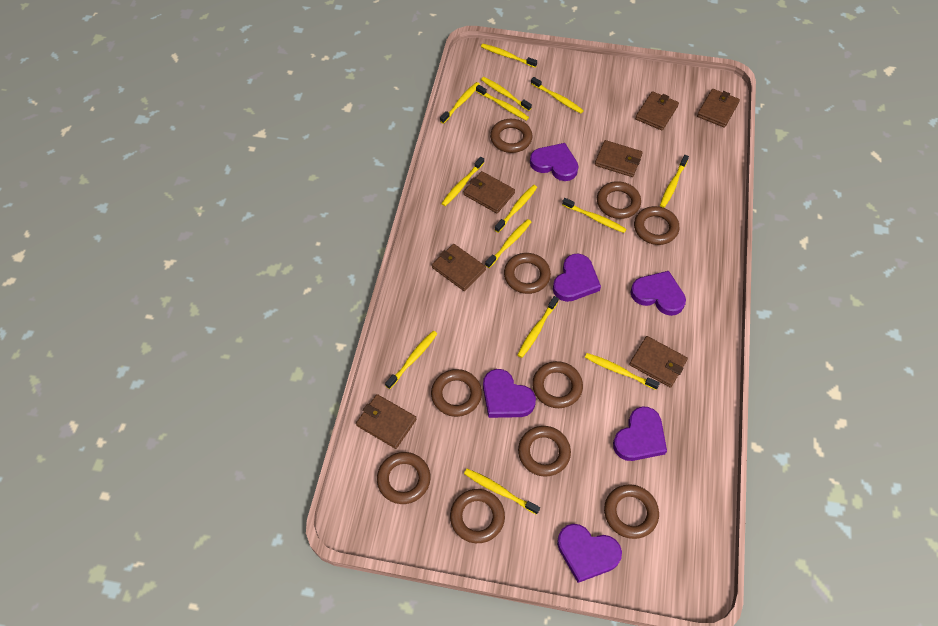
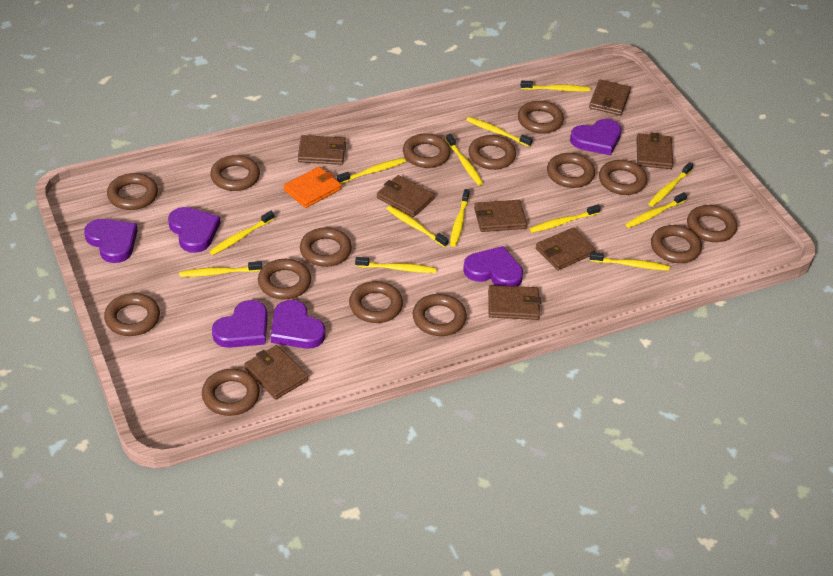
brown ring: [377,452,430,504] [431,369,482,417] [450,489,505,543] [490,119,533,153] [504,253,551,294] [518,426,571,477] [532,361,583,408] [597,181,641,219] [604,485,659,539] [634,206,680,245] = 10 -> [104,293,160,336] [107,173,158,210] [202,369,260,416] [210,155,260,191] [258,259,311,299] [300,227,352,267] [349,281,403,323] [403,133,451,168] [413,294,467,336] [468,135,516,170] [518,101,564,134] [547,153,595,188] [599,160,647,195] [651,225,702,263] [687,205,737,242] = 15
brown wallet: [356,394,417,449] [432,244,486,291] [464,171,515,213] [595,140,643,177] [629,336,688,388] [635,91,679,130] [697,89,740,128] = 7 -> [244,345,308,400] [298,135,346,165] [377,175,435,217] [474,200,527,232] [488,285,541,320] [536,227,596,270] [589,80,631,116] [636,133,673,169] = 8
orange wallet: none = 0 -> [283,166,342,208] = 1
yellow toothbrush: [385,331,437,389] [440,82,480,124] [441,157,484,206] [464,469,540,515] [476,85,529,121] [481,44,537,68] [481,77,532,111] [485,219,531,268] [495,185,537,233] [517,296,559,358] [531,77,584,114] [562,198,626,233] [585,353,660,390] [660,155,689,208] = 14 -> [179,261,262,277] [209,211,275,255] [337,158,406,184] [355,257,436,273] [387,206,449,247] [446,134,483,185] [450,189,470,247] [466,117,533,147] [521,81,590,92] [530,205,601,233] [590,252,670,271] [625,192,687,228] [648,162,693,207] = 13

